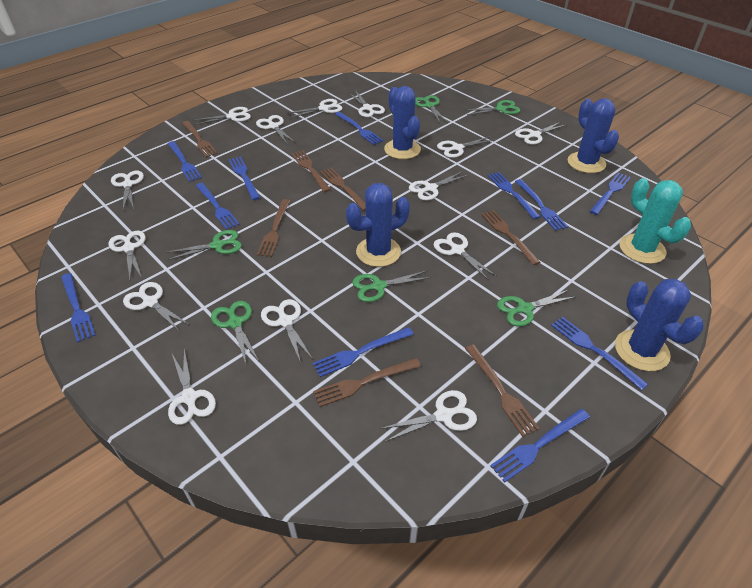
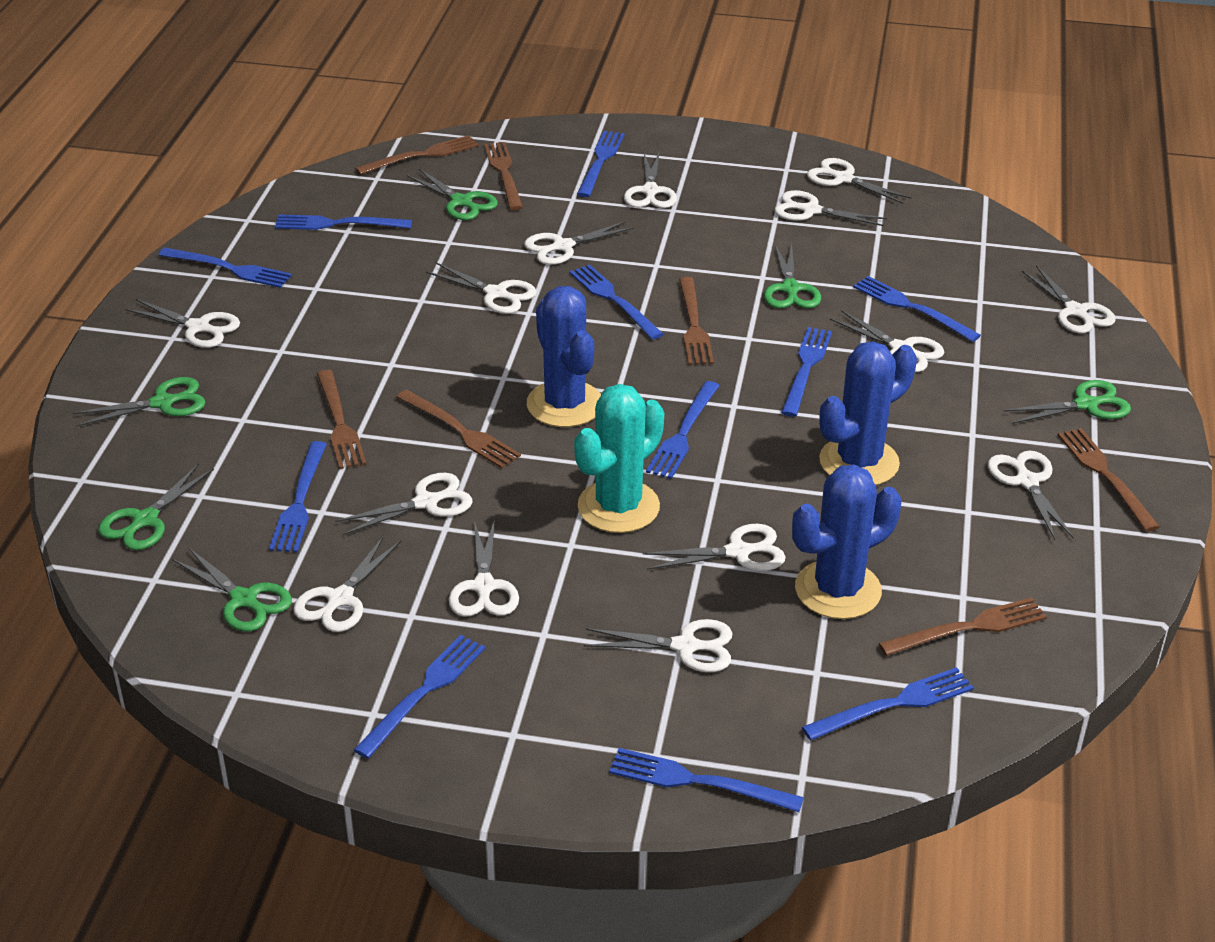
blue cactus: [346,183,410,267] [384,86,421,159] [568,98,619,173] [615,279,704,371] = 4 -> [527,286,601,427] [792,464,901,619] [819,341,917,486] = 3

